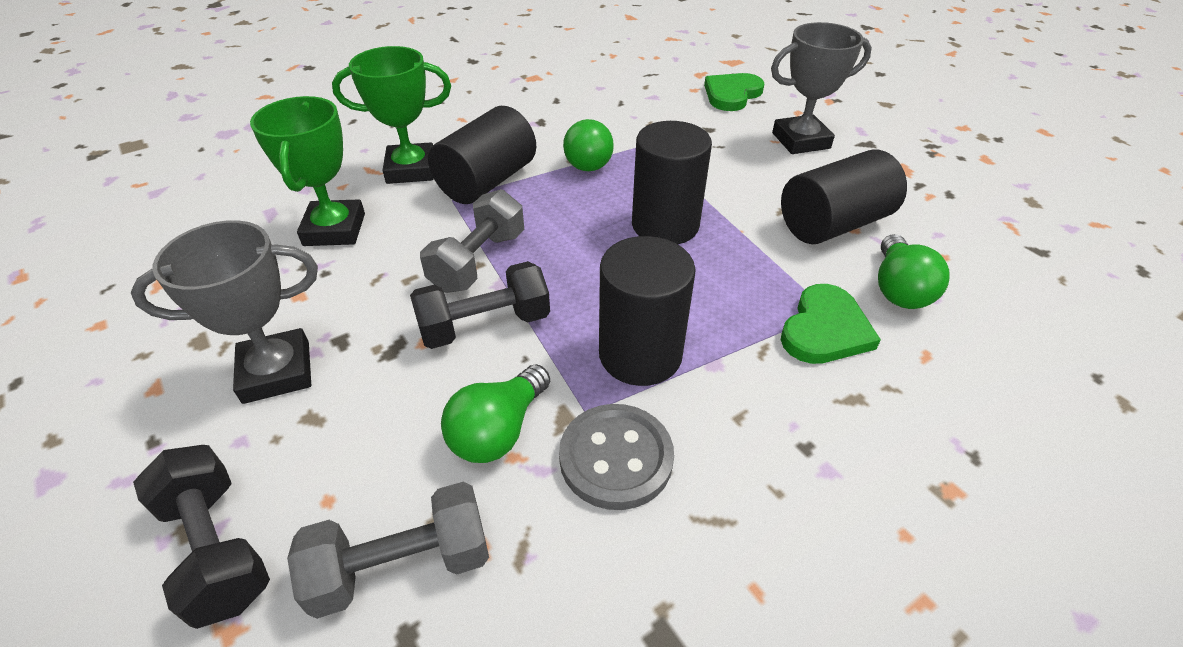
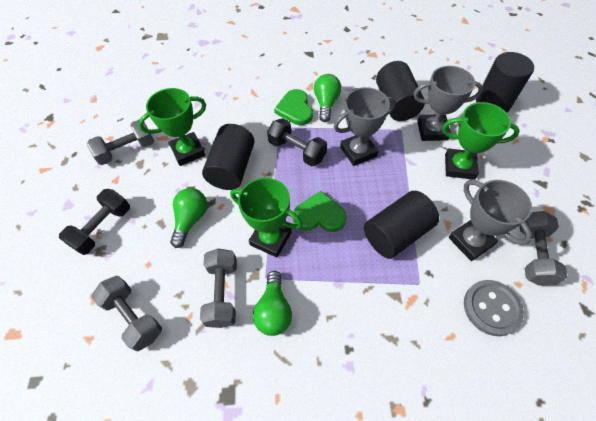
green trophy: [250,96,365,246] [332,46,451,184] = 2 -> [138,88,206,166] [230,178,303,257] [442,102,520,180] = 3
grey dumbbell: [287,482,489,619] [420,189,524,293] = 2 -> [87,119,154,165] [91,276,162,351] [200,248,237,328] [520,211,568,286] = 4
grey trophy: [131,220,318,404] [771,22,872,154] = 2 -> [334,87,396,166] [414,66,483,141] [449,180,532,261] = 3

